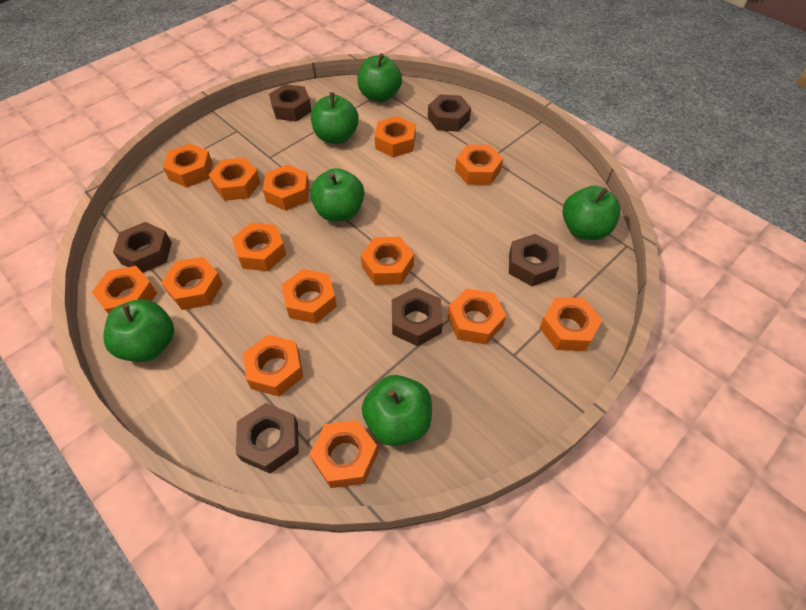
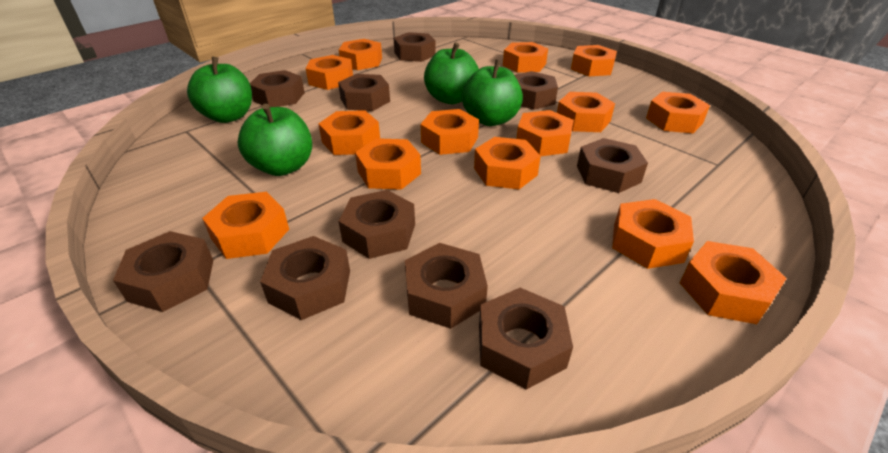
brown nut: [113,222,172,273] [236,403,299,474] [269,84,312,122] [392,288,443,346] [428,94,471,132] [509,234,559,286] = 6 -> [113,231,213,312] [250,70,305,107] [260,236,350,320] [338,74,390,111] [339,190,415,259] [394,32,436,62] [405,243,488,329] [479,288,573,390] [515,71,558,110] [577,138,648,193] = 10
green apple: [104,299,174,362] [310,168,364,222] [311,92,359,144] [357,53,402,102] [362,375,432,446] [563,186,621,240] = 6 -> [187,57,252,123] [237,104,312,176] [424,42,479,104] [462,59,523,126] = 4

